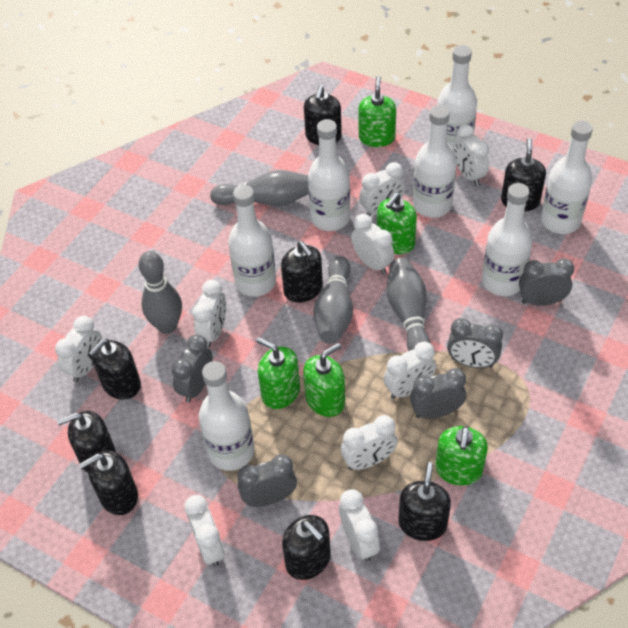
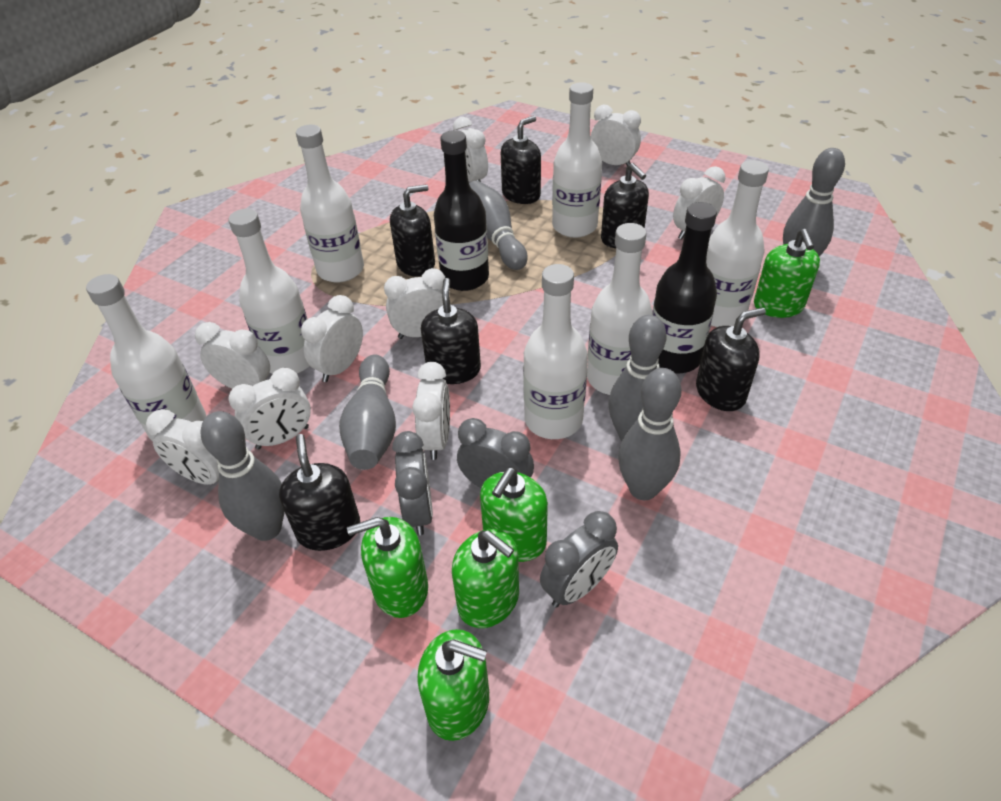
black bottle: none = 0 -> [434,130,489,291] [653,202,717,373] = 2
black soap dispenser: [57,411,116,473] [79,450,138,515] [89,339,141,400] [281,241,323,303] [282,515,331,580] [304,86,342,145] [399,462,451,541] [501,138,546,212] = 8 -> [279,434,360,551] [390,184,435,277] [421,278,481,384] [501,116,541,204] [601,163,649,248] [696,307,766,411] = 6
grey bowling pin: [139,251,182,334] [210,170,309,206] [313,256,353,344] [387,258,431,351] = 4 -> [201,411,285,541] [339,354,396,470] [469,181,528,270] [608,315,666,441] [618,368,682,500] [783,148,845,257] = 6
grey clock: [171,334,213,403] [237,455,297,507] [410,368,466,419] [447,318,503,368] [519,259,574,306] = 5 -> [392,431,433,535] [457,418,534,488] [540,511,618,608] = 3

